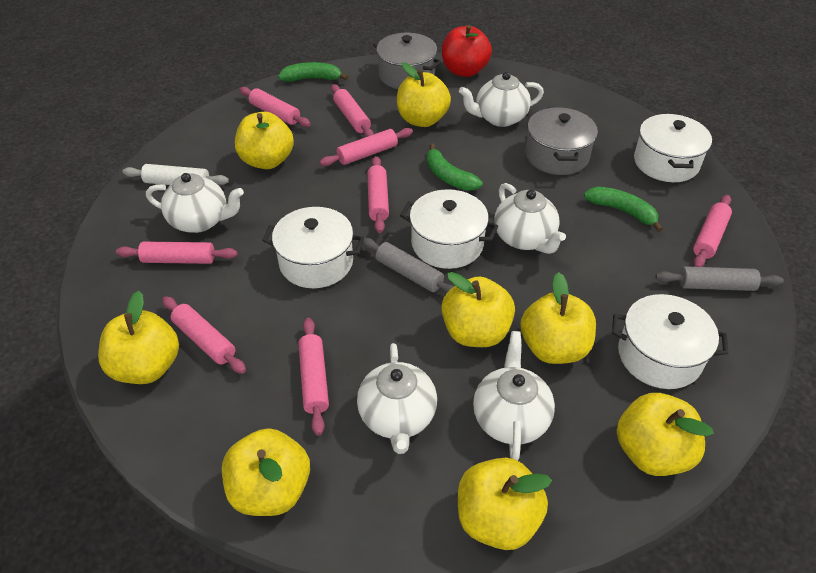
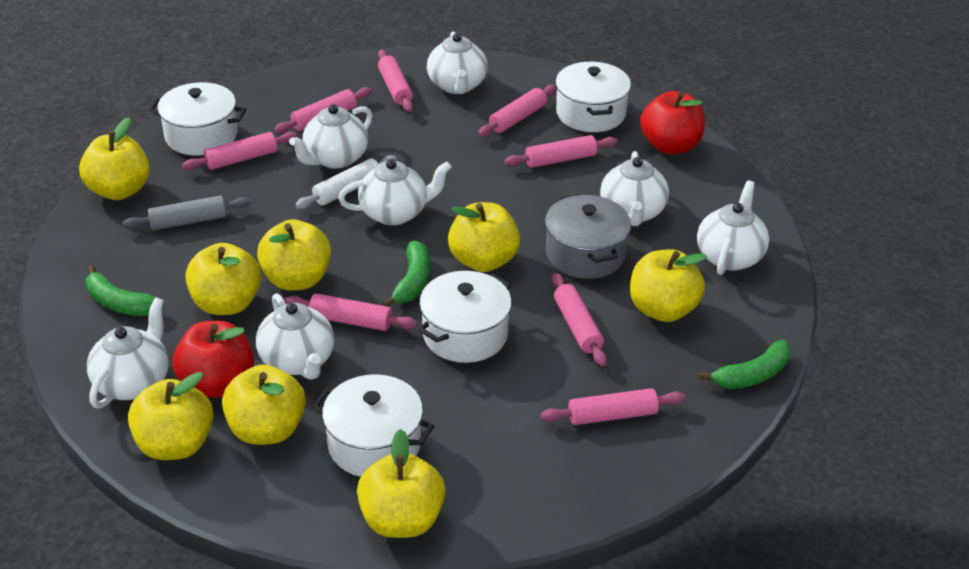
grey pot: [373,33,442,89] [525,107,598,175] = 2 -> [545,194,631,279] = 1
grey rolling pin: [362,238,454,294] [655,266,784,291] = 2 -> [122,195,251,230] = 1
red apple: [442,25,492,77] = 1 -> [173,321,254,398] [640,91,705,154] = 2
white teapot: [146,173,244,233] [357,343,437,454] [459,72,544,127] [473,331,555,461] [494,183,566,254] = 5 -> [87,297,169,408] [256,293,334,380] [289,104,373,169] [338,159,452,226] [427,32,487,94] [600,151,669,226] [697,180,769,275] = 7

